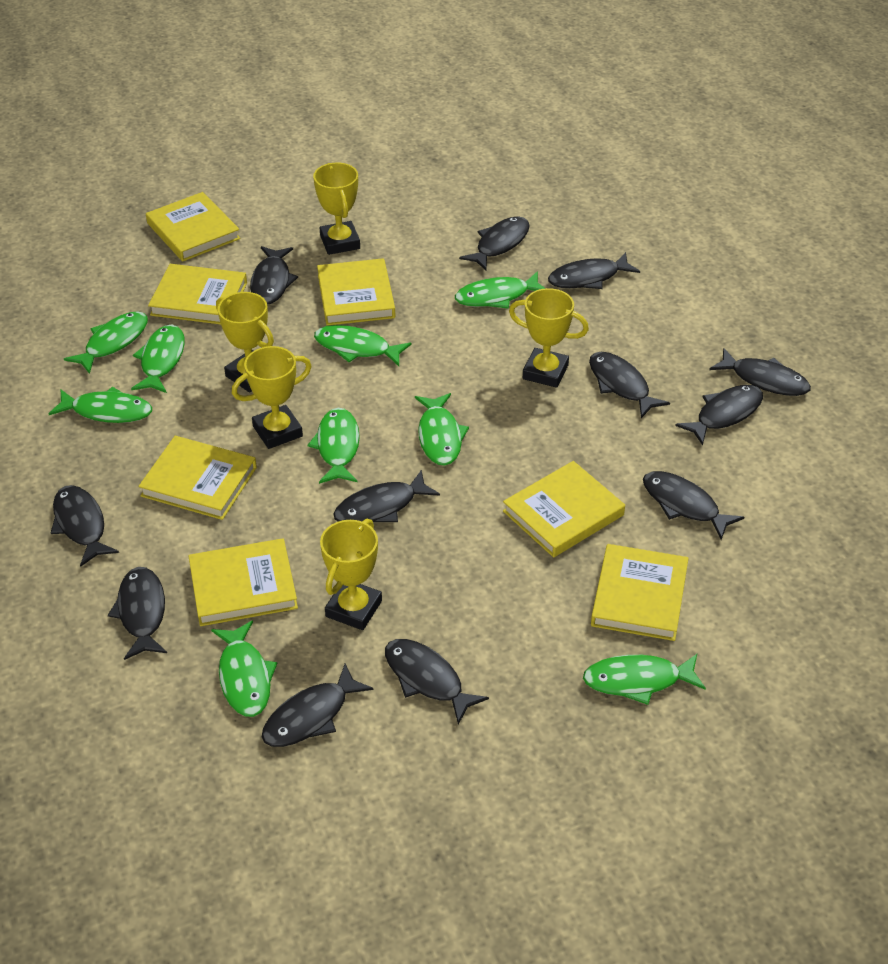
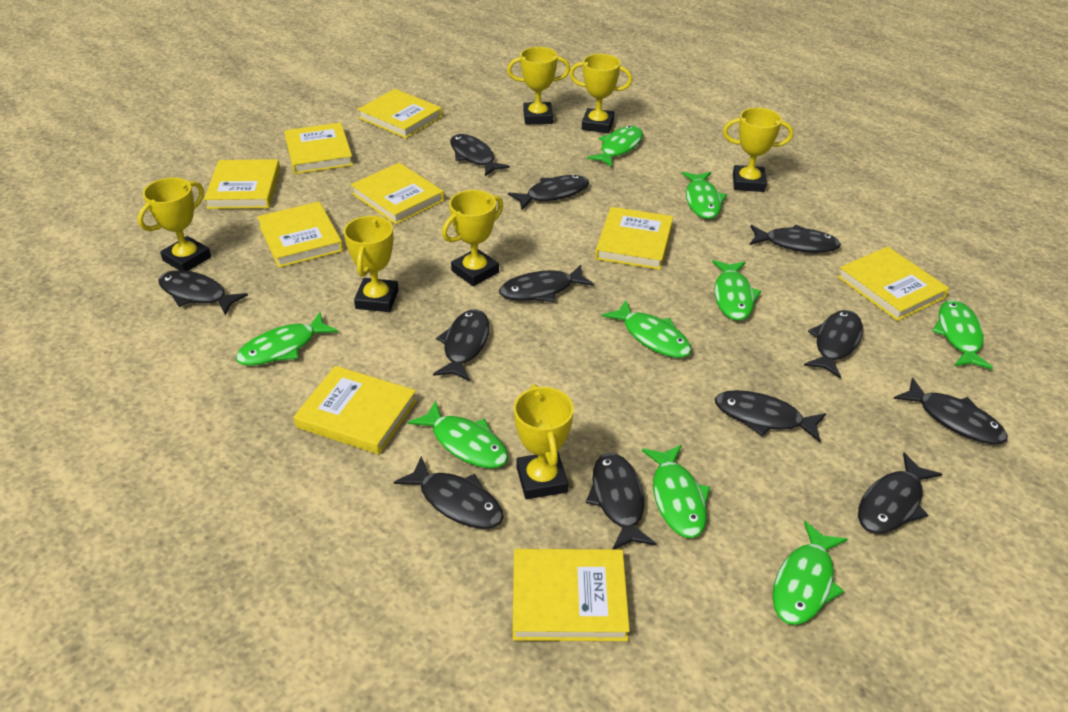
yellow book: [138,436,257,520] [146,192,240,261] [148,264,247,324] [189,538,298,626] [317,258,395,326] [503,461,625,557] [591,544,689,641] = 7 -> [204,159,280,209] [257,202,343,268] [284,123,353,174] [294,366,417,455] [351,163,444,224] [357,89,442,139] [513,549,630,641] [595,207,673,270] [838,247,949,321] = 9
yellow trophy: [216,292,274,393] [232,346,312,449] [313,163,360,255] [320,519,382,630] [509,288,589,388] = 5 -> [138,177,211,271] [344,216,399,312] [442,190,503,286] [507,47,570,125] [514,384,574,499] [570,54,632,133] [723,108,793,192] = 7

